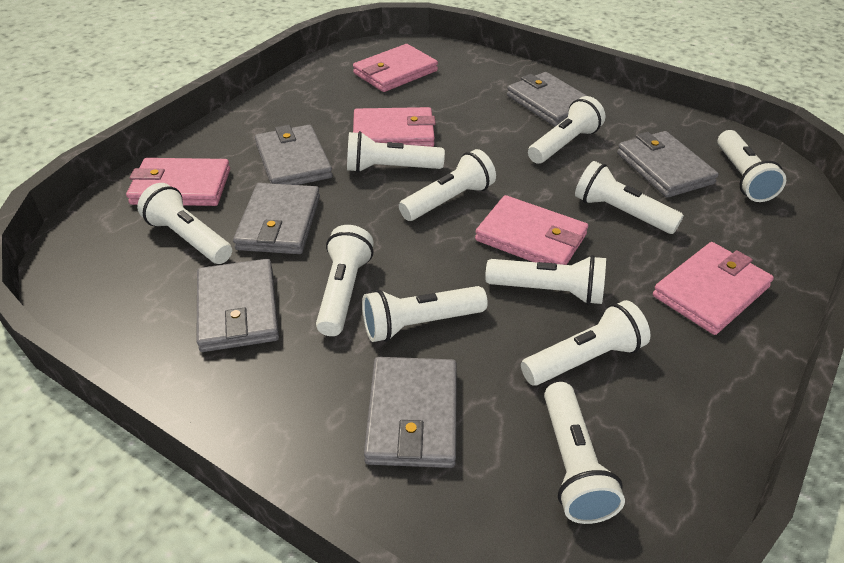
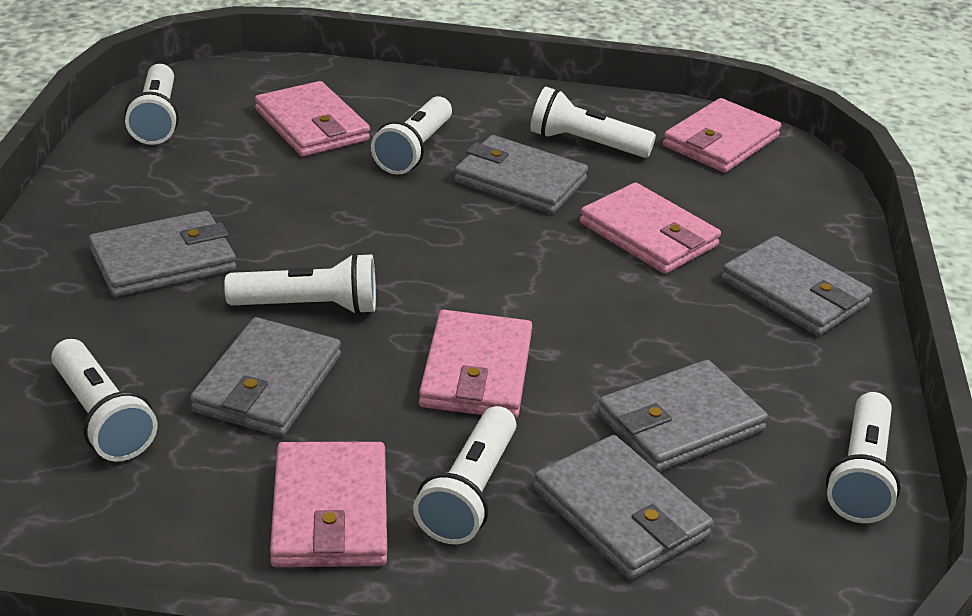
white flashlight: [137,183,232,264] [316,225,374,336] [347,131,445,173] [362,286,488,342] [399,149,496,221] [485,255,606,305] [521,300,650,386] [528,96,605,164] [544,382,625,524] [575,161,684,234] [717,130,786,202] = 11 -> [51,339,158,461] [124,64,179,145] [224,253,376,315] [371,96,452,175] [413,406,516,544] [530,87,656,158] [826,392,901,523] = 7

